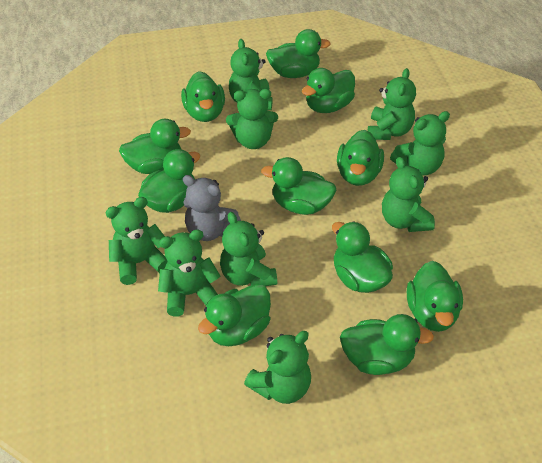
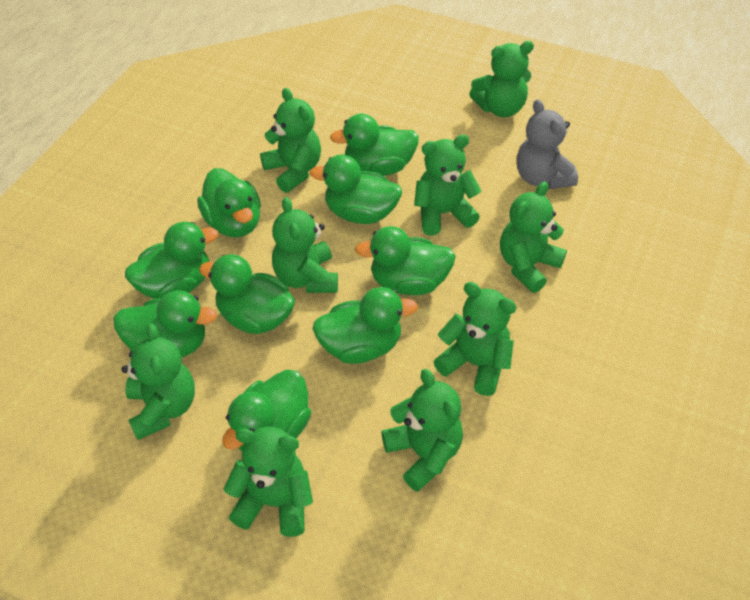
green duck: [119,119,191,174] [138,149,200,213] [181,71,225,122] [198,284,271,346] [261,157,336,215] [266,29,331,78] [302,68,355,113] [332,222,393,293] [337,130,384,186] [340,314,434,375] [407,261,463,332] = 11 -> [113,290,217,358] [125,222,218,299] [197,168,261,238] [199,254,295,334] [222,370,311,451] [310,155,402,224] [313,287,418,364] [330,114,419,176] [355,226,456,295] = 9

